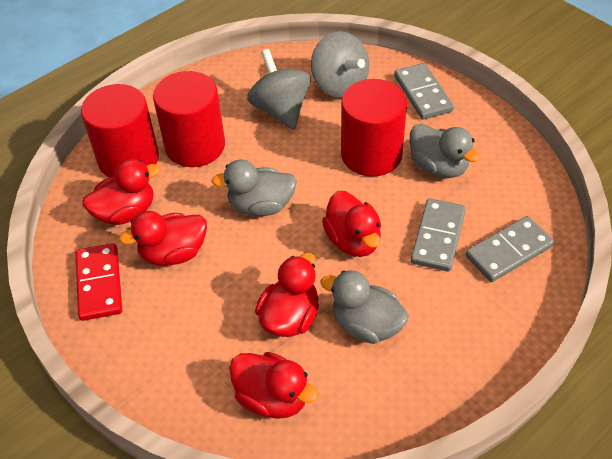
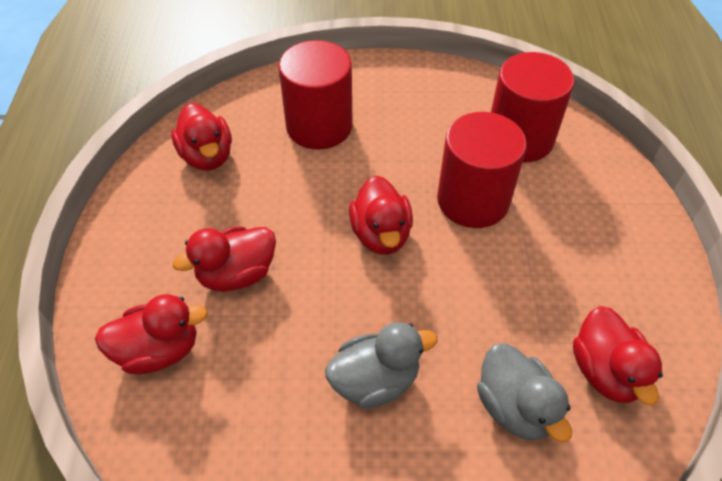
grey domino: [394,63,454,120] [411,198,466,272] [466,216,554,282] = 3 -> none = 0
grey duck: [212,160,297,216] [321,270,409,344] [410,124,480,178] = 3 -> [325,322,437,409] [477,343,572,442] = 2
grey spinning top: [247,49,311,130] [311,31,369,98] = 2 -> none = 0
red domino: [76,243,122,321] = 1 -> none = 0

